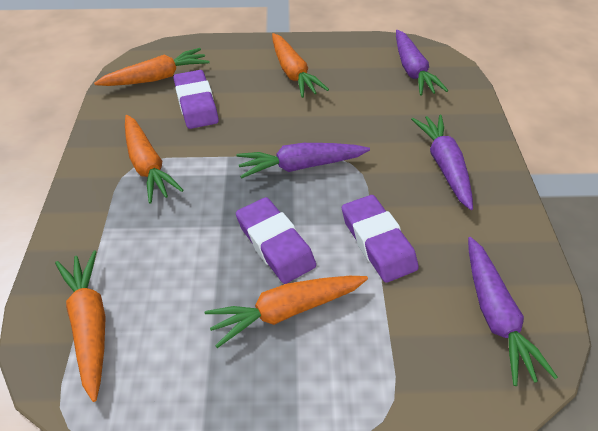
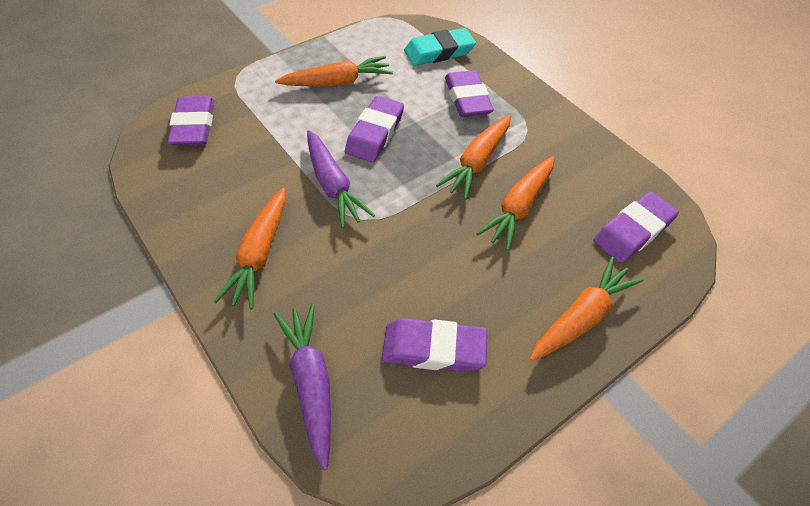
purple carrot: [237,143,370,178] [396,30,448,96] [411,115,473,210] [468,237,558,386] = 4 -> [274,304,331,470] [307,130,375,228] = 2
purple eraser: [174,70,219,129] [236,197,316,284] [342,195,419,283] = 3 -> [167,96,214,146] [345,96,404,162] [382,318,487,372] [445,70,494,117] [593,192,679,263] = 5
turquoise eraser: none = 0 -> [404,28,476,66] = 1

